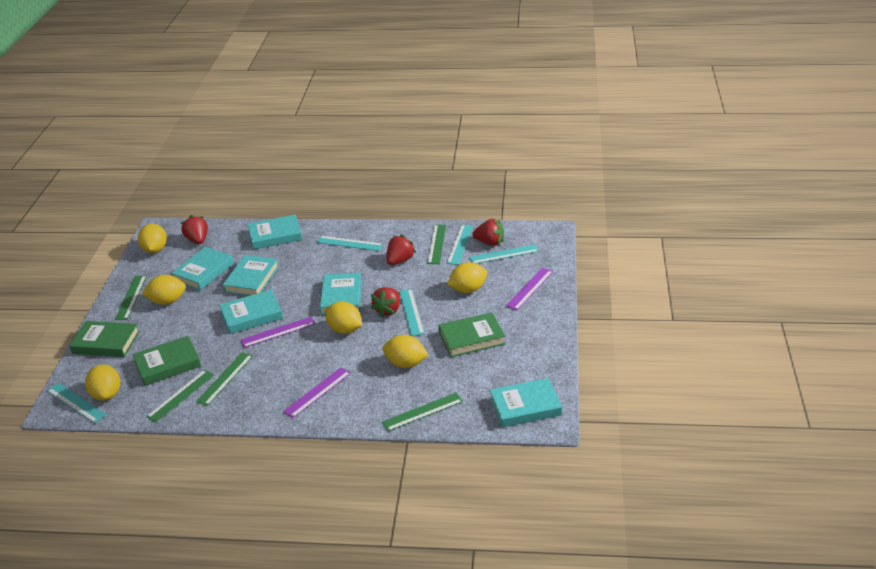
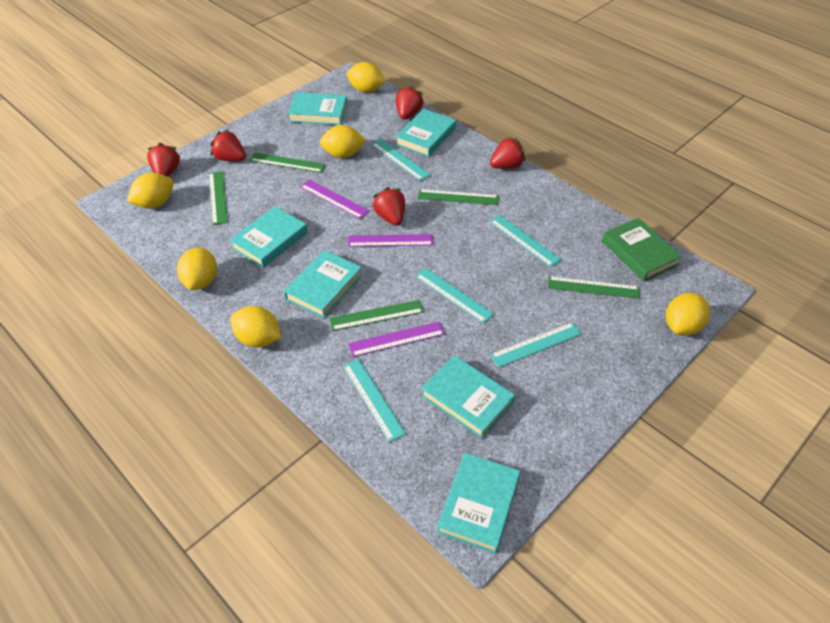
green book: [69,321,140,357] [133,336,201,386] [438,312,505,357] = 3 -> [602,218,682,281] = 1
red strawberry: [181,215,208,244] [371,287,400,318] [386,235,416,265] [473,219,504,246] = 4 -> [147,143,181,177] [210,130,246,161] [372,187,405,226] [396,86,424,119] [490,137,526,169] = 5

